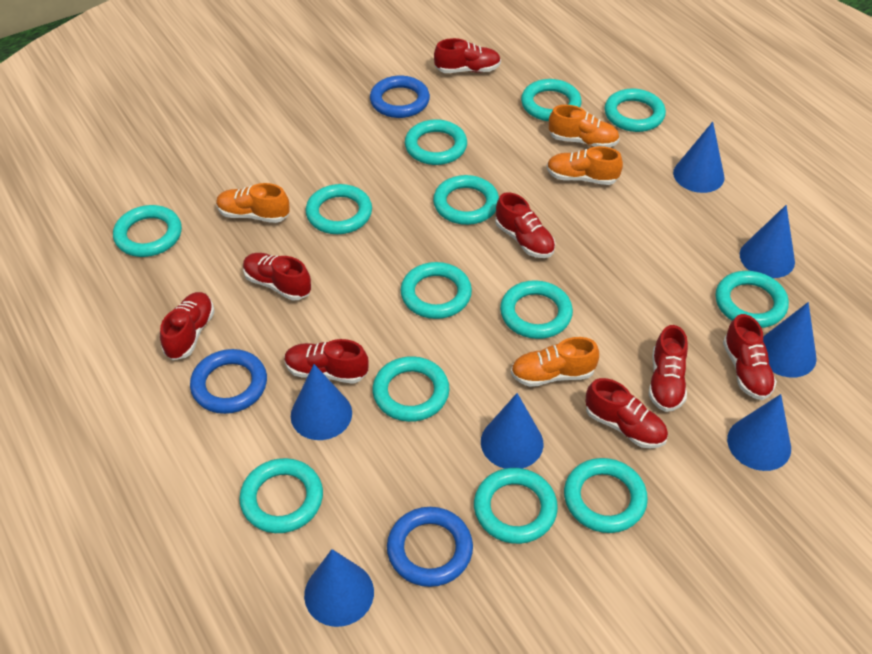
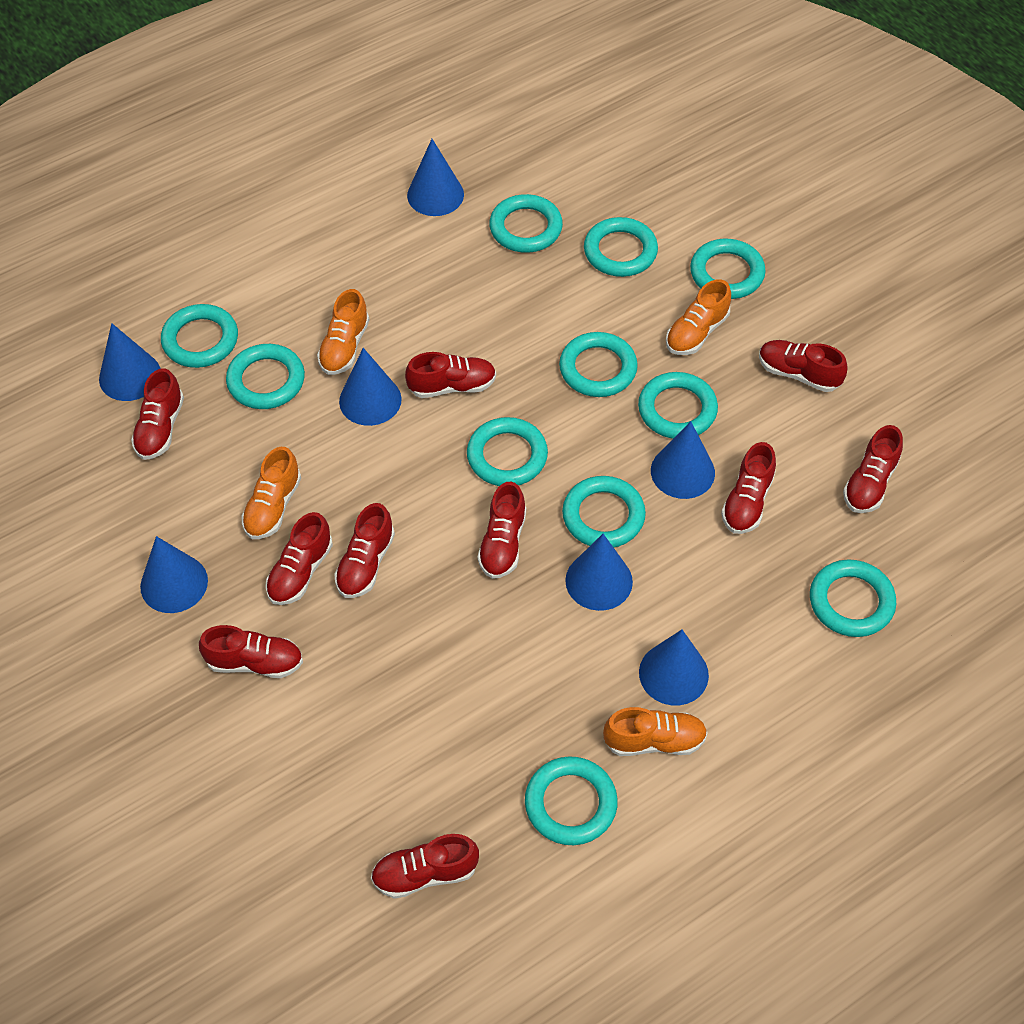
blue ring: [190,349,267,414] [370,76,430,118] [387,507,473,587] = 3 -> none = 0
red shoe: [160,292,215,360] [243,253,311,301] [284,339,368,384] [434,38,501,73] [495,192,555,258] [586,378,668,448] [649,325,688,412] [723,314,777,400] = 8 -> [131,368,184,460] [199,625,303,678] [265,512,333,605] [334,503,395,598] [371,834,479,899] [405,352,496,398] [478,482,526,579] [721,442,776,534] [759,340,848,392] [843,425,903,513] = 10
turquoise ring: [113,205,182,257] [239,458,323,533] [306,184,372,234] [373,356,449,422] [401,262,472,319] [405,119,467,165] [433,175,499,225] [474,468,558,544] [500,280,573,339] [521,79,582,121] [564,458,648,533] [604,89,666,132] [715,271,789,328] = 13 -> [161,304,238,368] [226,344,305,409] [467,417,548,486] [489,194,563,253] [525,756,618,845] [559,332,638,397] [562,476,646,548] [584,217,658,277] [638,372,718,439] [690,239,766,299] [810,560,896,637] = 11

